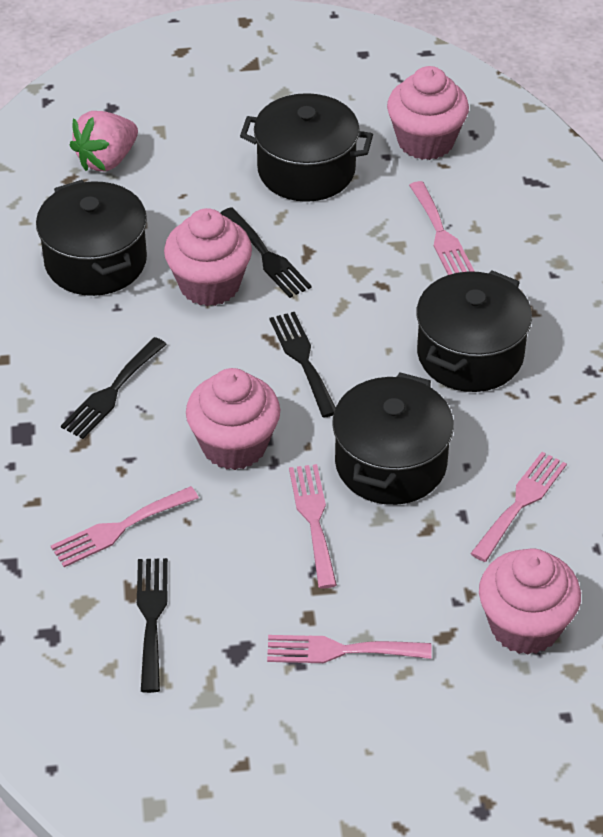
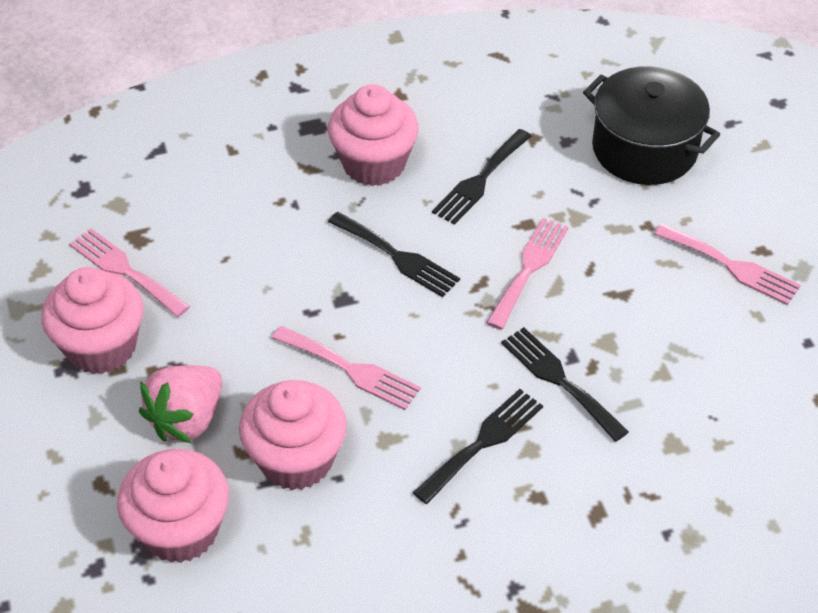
black pot: [36,180,147,296] [240,93,373,202] [332,372,454,505] [417,271,532,392] = 4 -> [583,66,720,185] = 1
pink fork: [51,486,199,567] [267,635,432,663] [289,464,337,588] [409,181,474,275] [470,452,567,562] = 5 -> [69,228,190,317] [272,326,421,410] [486,218,569,330] [654,224,801,305] = 4

